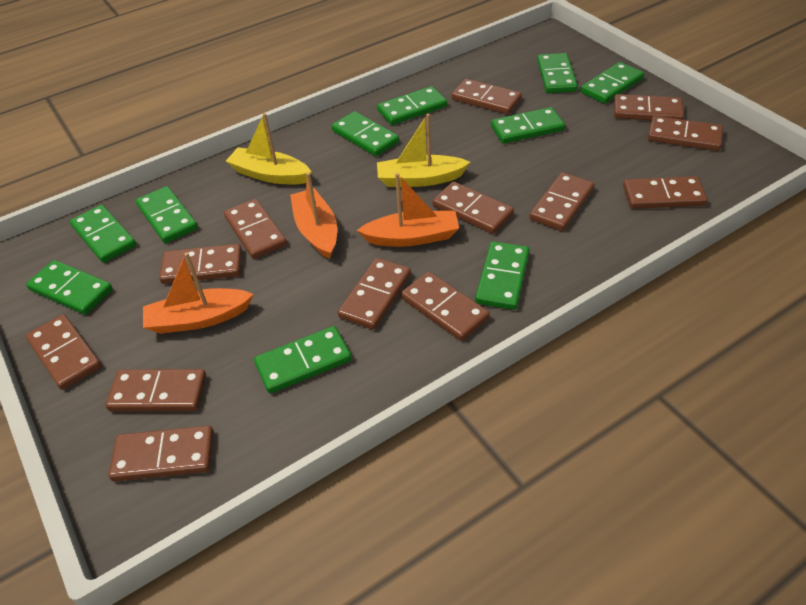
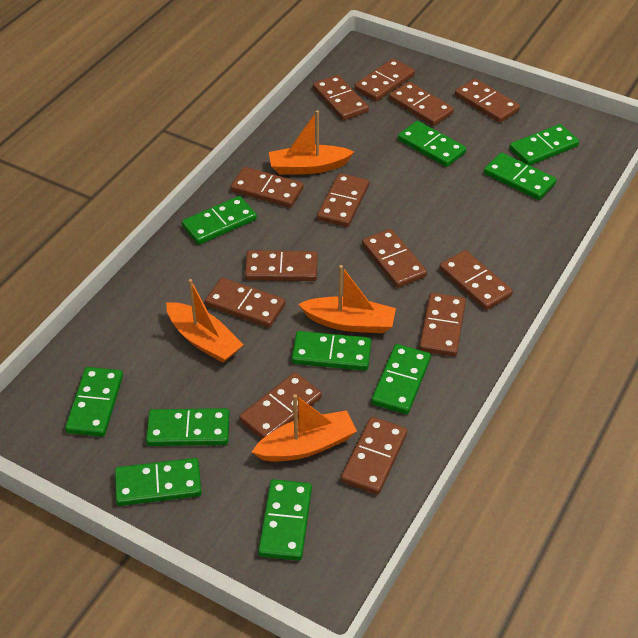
orange boat: [143,252,254,334] [290,172,337,259] [357,173,459,247] = 3 -> [166,279,244,363] [252,394,357,462] [269,110,354,175] [298,265,396,333] = 4
yellow boat: [226,113,311,185] [377,114,470,187] = 2 -> none = 0

